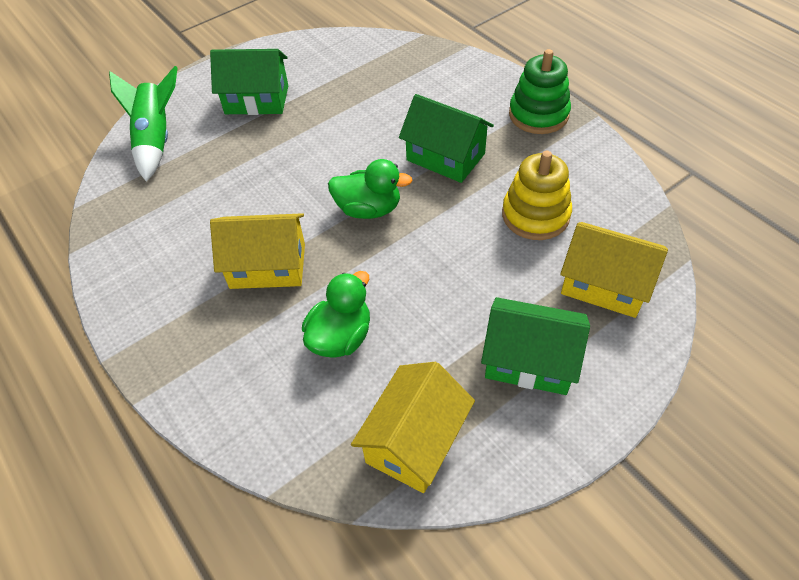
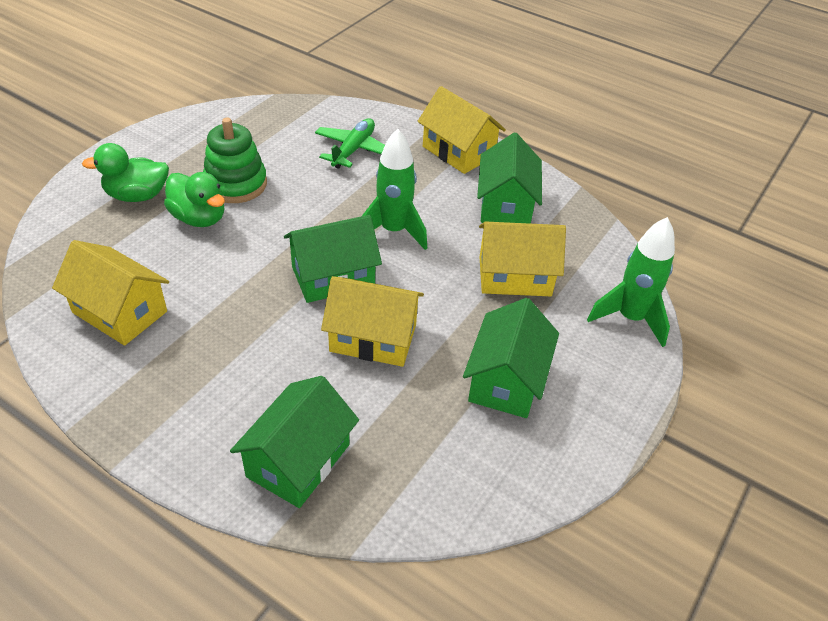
green house: [210,49,288,115] [399,94,494,183] [481,297,590,395] = 3 -> [230,376,359,508] [284,215,382,303] [463,298,559,418] [477,132,542,224] = 4
green plane: none = 0 -> [315,118,385,169] = 1
green rocket: [109,66,178,182] = 1 -> [362,129,427,250] [587,217,675,347] = 2
yellow house: [210,213,305,289] [351,362,475,493] [560,222,668,318] = 3 -> [52,240,169,346] [321,276,424,367] [418,86,506,174] [479,221,566,296] = 4
yellow stacking toy: [502,151,572,240] = 1 -> none = 0

